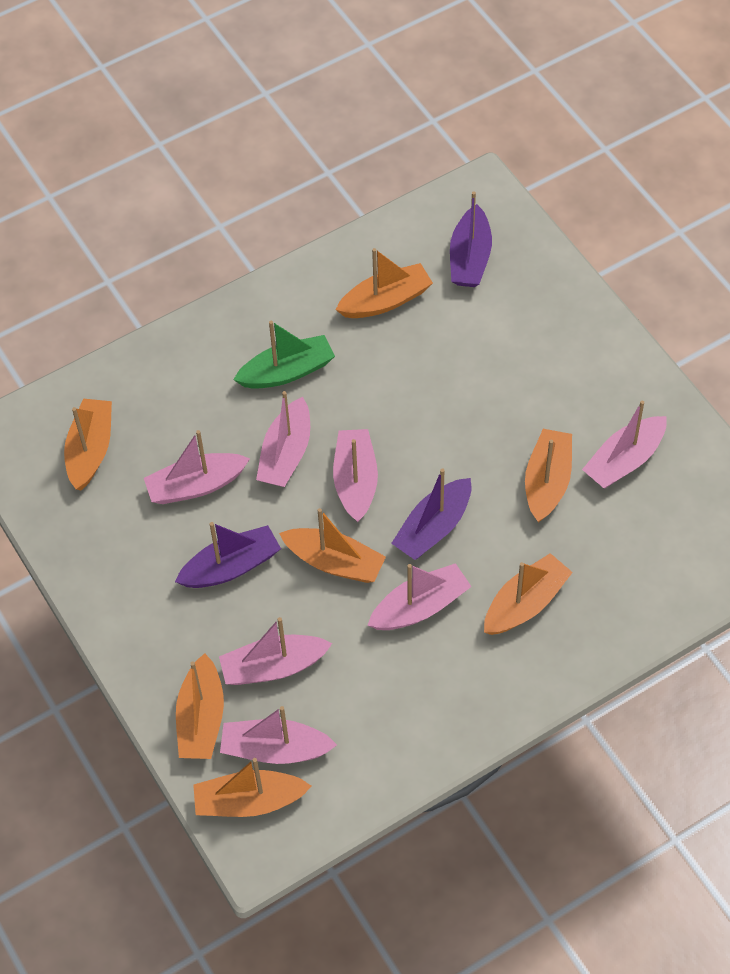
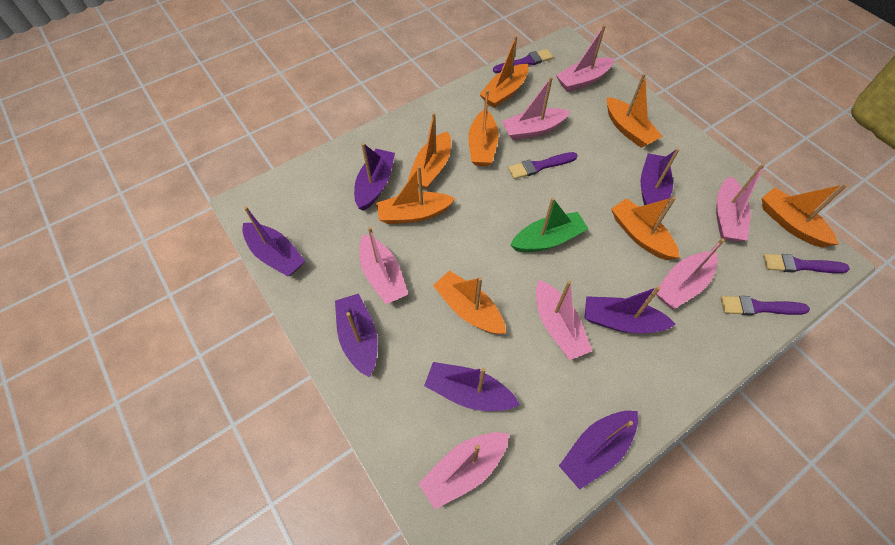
orange boat: [64,398,112,490] [176,653,224,759] [193,758,312,817] [279,508,386,583] [336,248,433,318] [484,553,573,635] [525,429,572,522] = 7 -> [376,166,456,224] [408,113,451,189] [433,271,506,334] [468,90,499,166] [479,36,529,108] [607,73,663,148] [611,197,679,260] [762,184,847,247] = 8
purple boat: [175,522,281,588] [391,468,471,560] [450,192,492,287] = 3 -> [242,206,305,277] [335,294,378,378] [354,143,395,211] [424,362,520,411] [559,411,638,490] [584,286,675,333] [640,148,680,205] = 7
purple brush: none = 0 -> [493,49,553,73] [508,152,578,179] [721,296,810,316] [763,254,850,273] = 4

